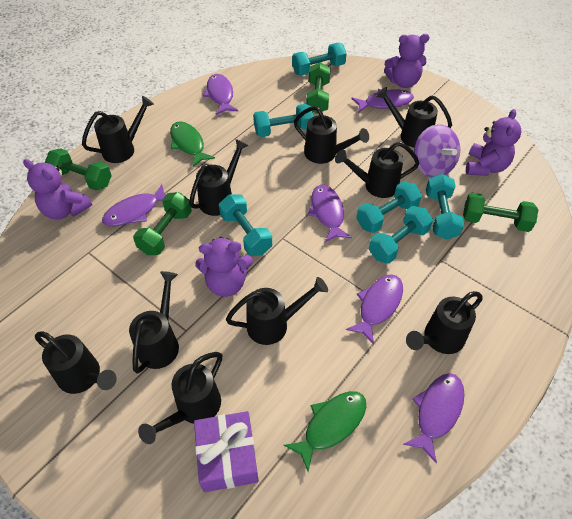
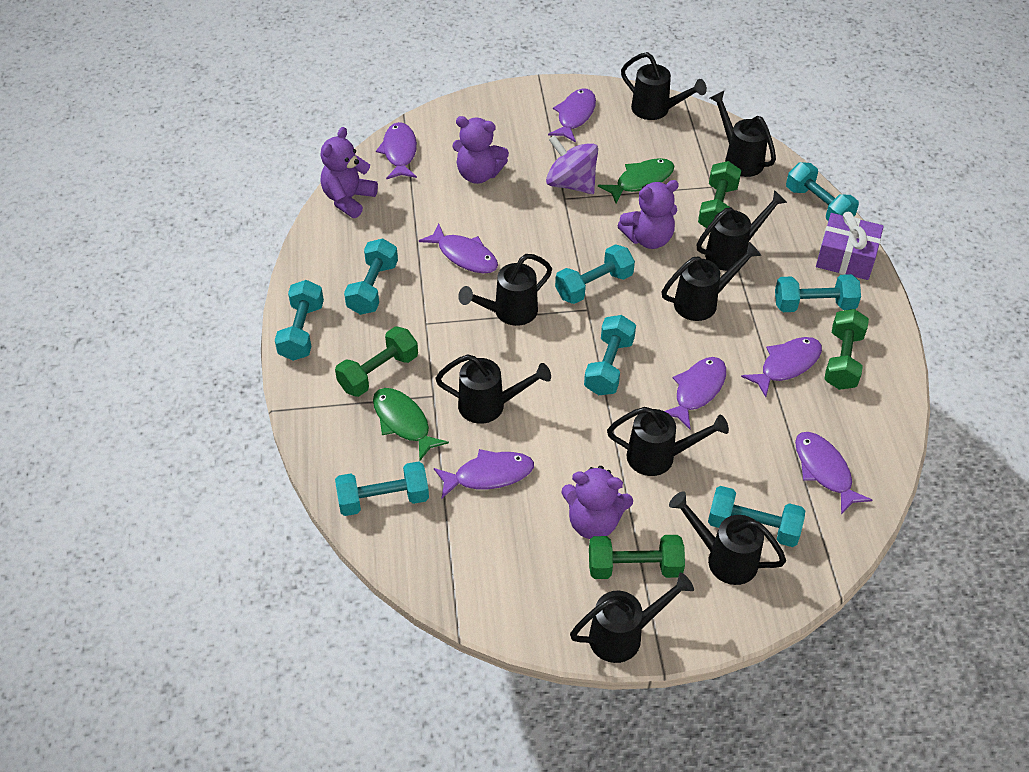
black watering can: [35,331,117,394] [82,96,154,163] [129,271,179,374] [138,352,222,444] [189,139,249,216] [226,277,328,345] [294,106,369,164] [335,142,419,198] [376,87,452,148] [406,291,483,354] = 10 -> [436,354,551,424] [458,254,552,326] [570,572,694,663] [607,407,729,476] [621,52,707,120] [662,242,761,321] [669,491,786,585] [697,190,787,271] [710,91,776,177] = 9
purple fish: [102,184,166,227] [203,74,238,115] [308,185,352,242] [346,274,403,344] [351,89,414,113] [403,373,465,463] = 6 -> [376,122,417,180] [419,224,498,273] [434,449,534,498] [548,88,596,143] [665,357,726,429] [741,337,822,397] [795,432,872,514] = 7
turquoise dumbbell: [219,194,272,256] [253,104,314,137] [292,43,347,76] [356,181,422,233] [369,206,433,264] [426,174,464,240] = 6 -> [275,280,324,361] [335,461,429,516] [344,238,398,315] [555,244,635,304] [584,315,636,395] [708,486,805,547] [775,274,861,312] [786,162,859,221] = 8

